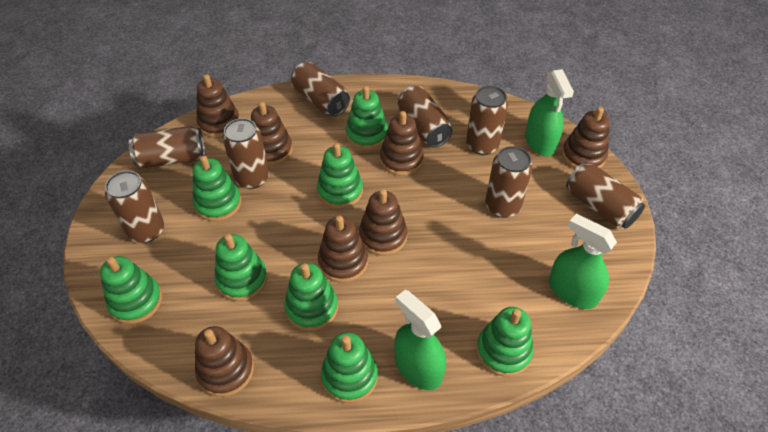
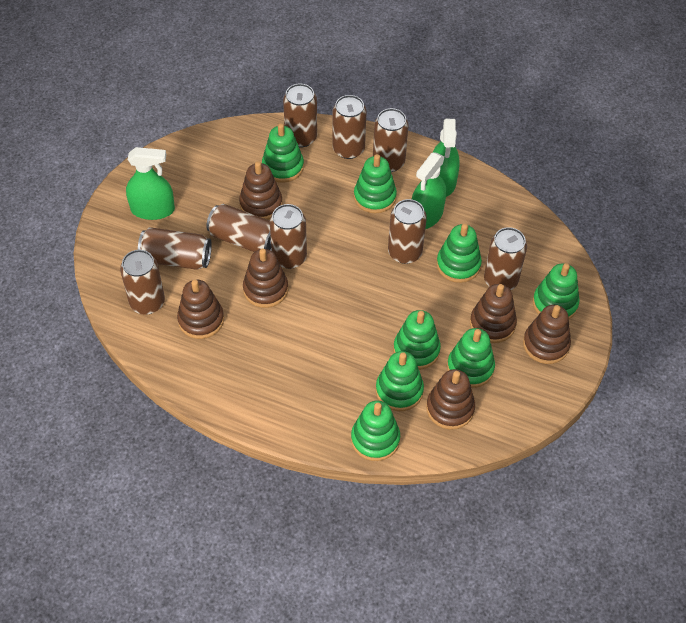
brown can: [105,170,164,243] [129,126,205,168] [223,118,269,189] [291,62,350,116] [398,86,453,148] [466,86,508,155] [485,146,533,218] [566,162,645,229] = 8 -> [120,250,165,314] [138,227,212,270] [206,204,272,252] [270,204,307,269] [283,84,317,147] [332,95,367,159] [373,108,409,172] [388,199,427,264] [484,227,527,290] = 9
brown stacking toy: [195,326,254,397] [196,74,240,138] [251,102,293,166] [318,216,368,283] [359,189,407,256] [380,111,424,176] [562,107,610,169] = 7 -> [177,280,224,339] [239,161,282,220] [243,249,288,308] [426,369,475,430] [470,284,517,343] [523,305,571,364] = 6

